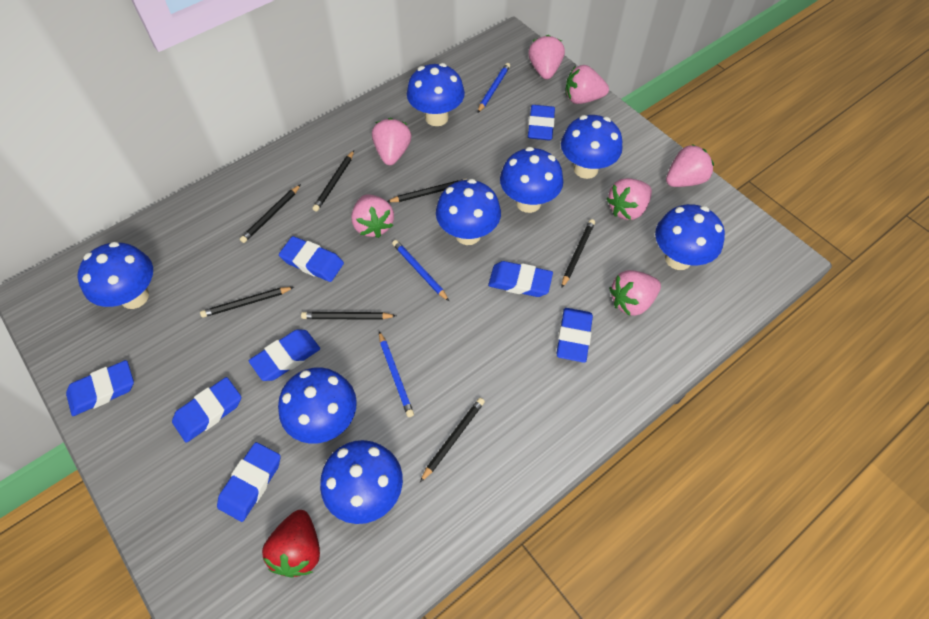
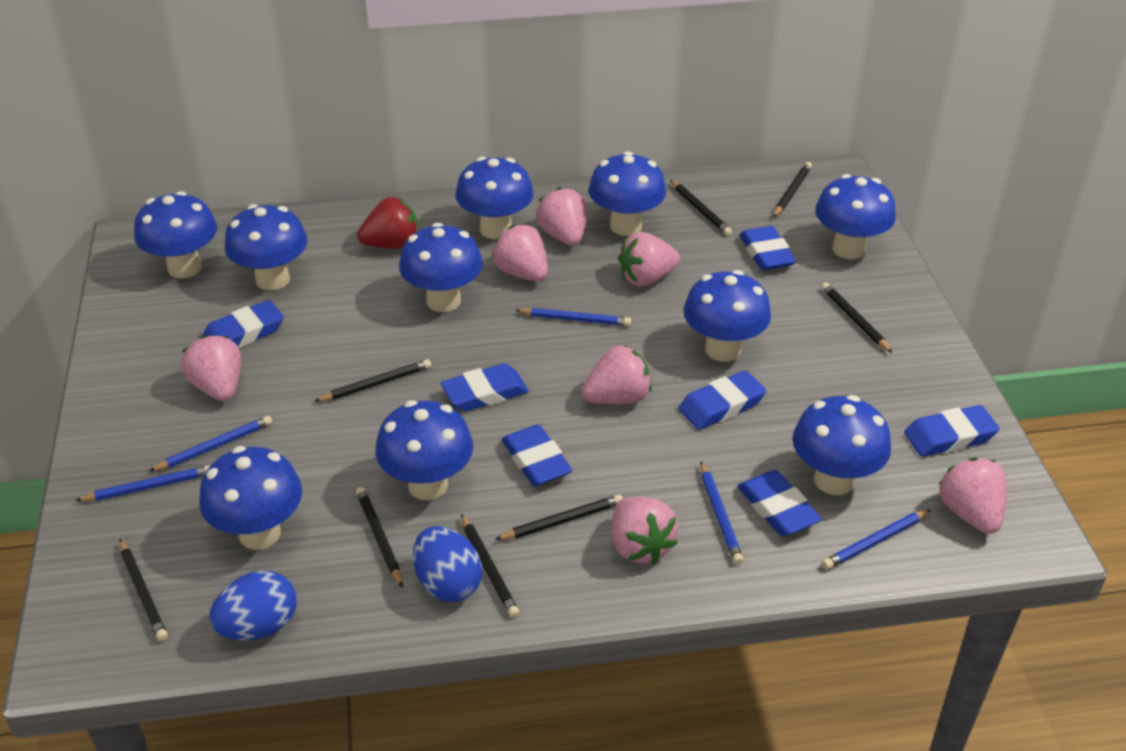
black pencil: [200,287,294,318] [240,184,301,243] [301,312,396,320] [312,150,354,212] [387,179,468,202] [420,398,485,482] [561,219,595,288] = 7 -> [119,539,168,642] [314,359,431,402] [356,487,403,588] [461,514,520,618] [495,495,623,540] [670,180,732,236] [773,162,812,217] [821,282,892,353] = 8
blue egg: none = 0 -> [209,570,297,641] [413,526,482,602] = 2
blue eraser: [66,360,134,416] [172,377,241,443] [217,442,281,522] [249,330,320,381] [279,236,344,282] [488,261,553,297] [528,105,555,141] [557,308,593,363] = 8 -> [202,300,284,348] [441,363,529,411] [502,424,573,486] [679,370,766,430] [737,470,822,536] [740,226,796,271] [904,405,999,457] = 7
blue mushroom: [77,242,153,309] [278,367,357,444] [320,440,403,524] [407,63,465,126] [436,179,501,245] [500,147,563,213] [561,115,622,179] [655,204,725,270] = 8 -> [134,191,217,278] [199,446,302,550] [225,204,308,291] [376,400,473,500] [399,223,483,312] [455,157,534,239] [589,151,666,236] [683,270,771,362] [793,395,891,495] [815,174,896,259] = 10
blue pencil: [379,331,414,417] [392,240,450,302] [477,63,510,113] = 3 -> [75,465,211,501] [148,416,272,472] [515,308,631,326] [701,461,744,565] [822,509,931,570] = 5

